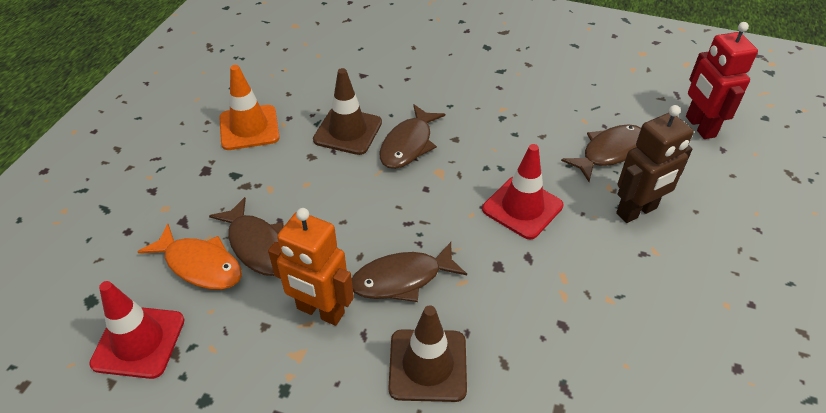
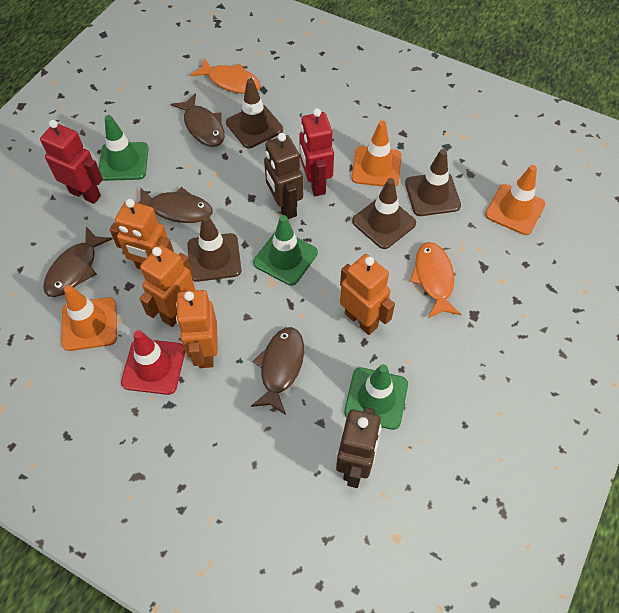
brown robot: [616,105,694,223] = 1 -> [264,133,303,219] [336,407,381,488] = 2
brown traffic cone: [313,68,382,155] [388,305,467,402] = 2 -> [187,215,241,282] [226,78,283,149] [352,178,416,249] [405,149,461,216] = 4
green traffic cone: none = 0 -> [99,115,149,181] [253,215,318,286] [344,364,408,430] = 3
orange fish: [138,224,242,290] = 1 -> [190,58,261,94] [410,242,462,318] = 2
orange robot: [268,208,354,326] = 1 -> [110,199,174,270] [140,245,195,327] [176,290,218,368] [340,254,395,335] = 4
orange traffic cone: [219,65,280,150] = 1 -> [61,285,117,351] [352,121,402,187] [485,165,545,235] = 3
red robot: [686,22,758,139] = 1 -> [40,120,103,204] [299,108,334,196] = 2
red traffic cone: [89,281,185,379] [482,144,563,239] = 2 -> [121,330,185,395] = 1

